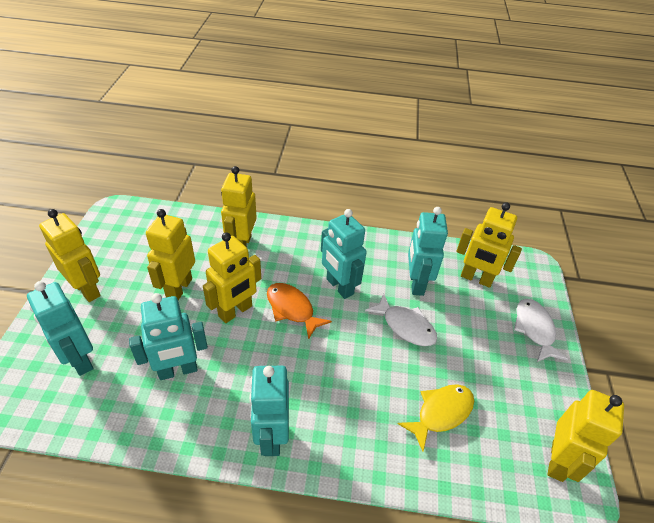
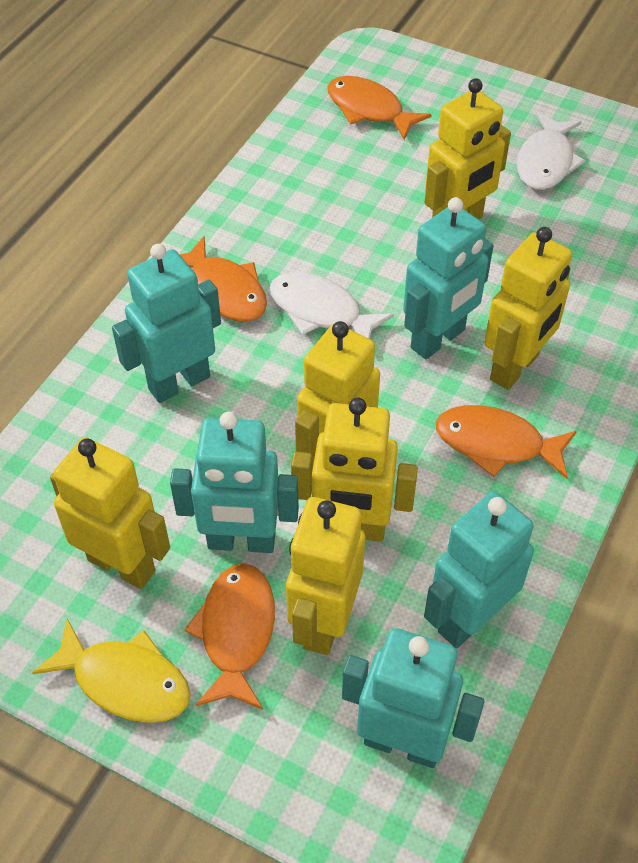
orange fish: [267,283,332,340] = 1 -> [180,236,267,322] [184,563,275,710] [327,76,432,140] [436,405,577,479] = 4

